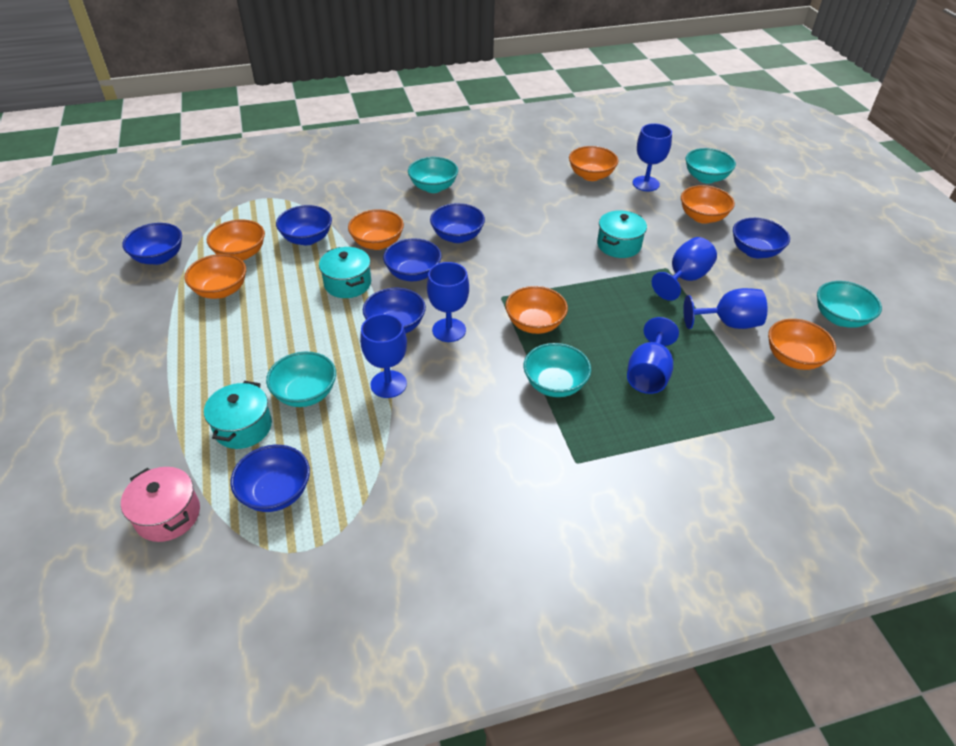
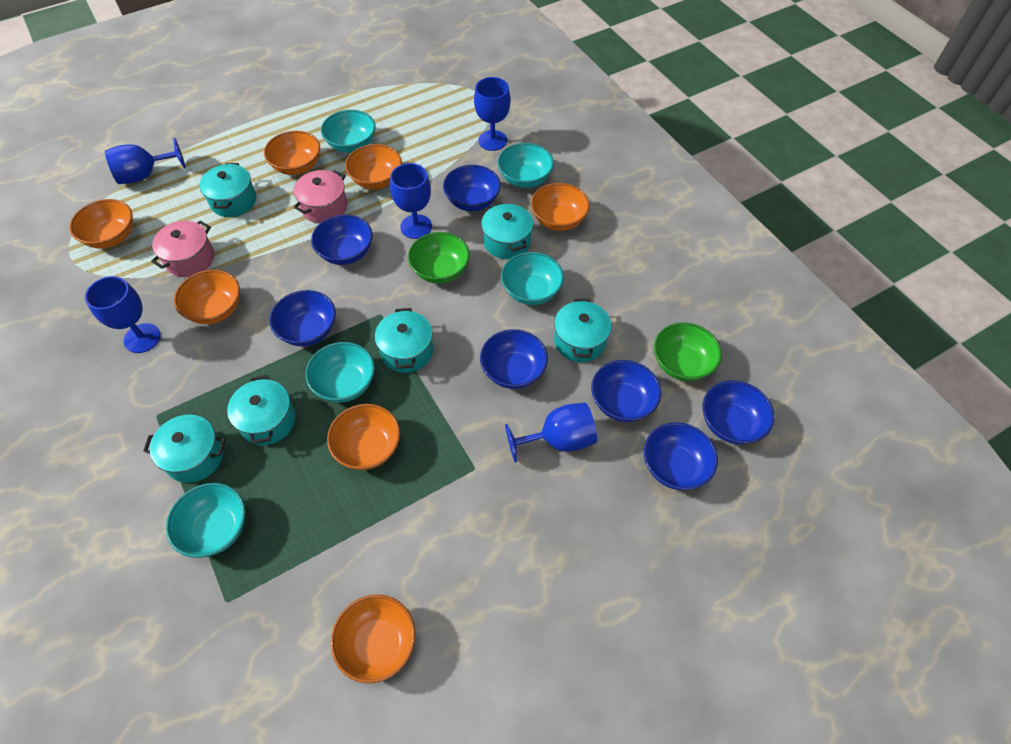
blue goblet: [360,314,407,398] [427,262,469,342] [627,317,679,394] [633,123,672,191] [652,237,717,301] [683,288,767,329] = 6 -> [85,276,161,353] [105,138,186,184] [390,163,432,239] [474,77,511,151] [505,402,597,462] = 5
green bowl: none = 0 -> [408,232,470,284] [654,322,722,381] = 2
pink pot: [121,467,200,542] = 1 -> [151,221,214,277] [294,170,347,224] = 2
turquoise pot: [204,381,272,449] [319,247,371,298] [597,210,647,258] = 3 -> [143,415,226,483] [199,163,256,217] [227,375,296,445] [375,308,433,373] [481,202,533,259] [554,298,612,362] = 6

